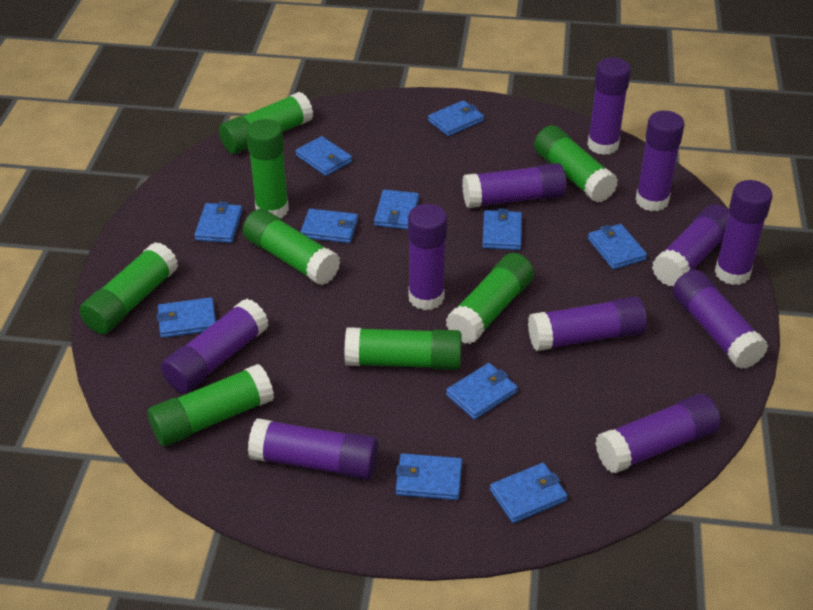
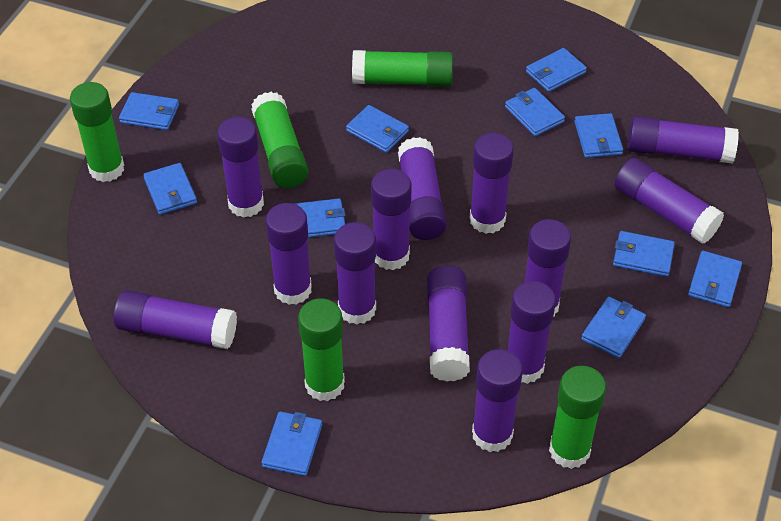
green glue stick: [79,242,178,334] [148,364,274,446] [219,92,313,154] [243,209,340,285] [246,119,289,218] [344,327,462,370] [446,253,534,344] [534,125,618,203] = 8 -> [70,82,124,182] [251,92,308,188] [298,298,345,401] [352,50,453,87] [549,366,606,469] = 5
purple glue stick: [161,299,269,393] [248,419,379,480] [408,204,447,310] [462,163,566,208] [528,296,647,351] [587,58,631,155] [595,394,721,473] [636,111,685,211] [652,204,730,286] [673,270,768,369] [715,180,773,285] = 11 -> [114,290,237,349] [217,117,264,218] [266,203,312,305] [334,222,376,325] [371,169,412,270] [398,137,447,240] [427,265,470,382] [470,133,514,234] [472,349,523,452] [508,281,556,384] [525,219,571,317] [614,158,724,244] [628,116,739,164] = 13

